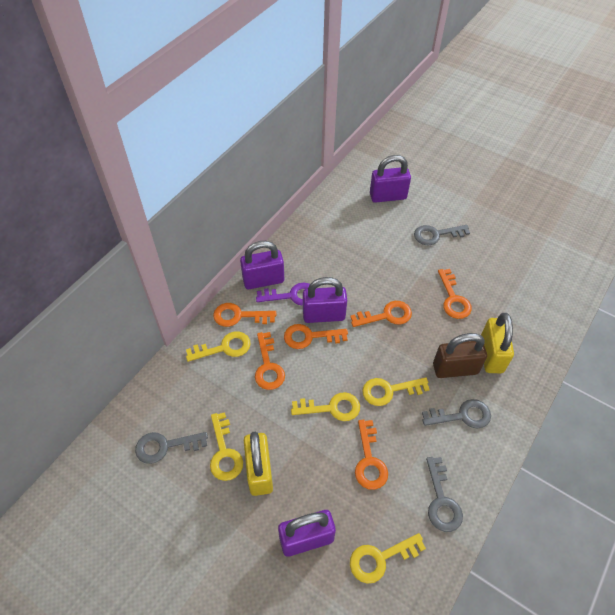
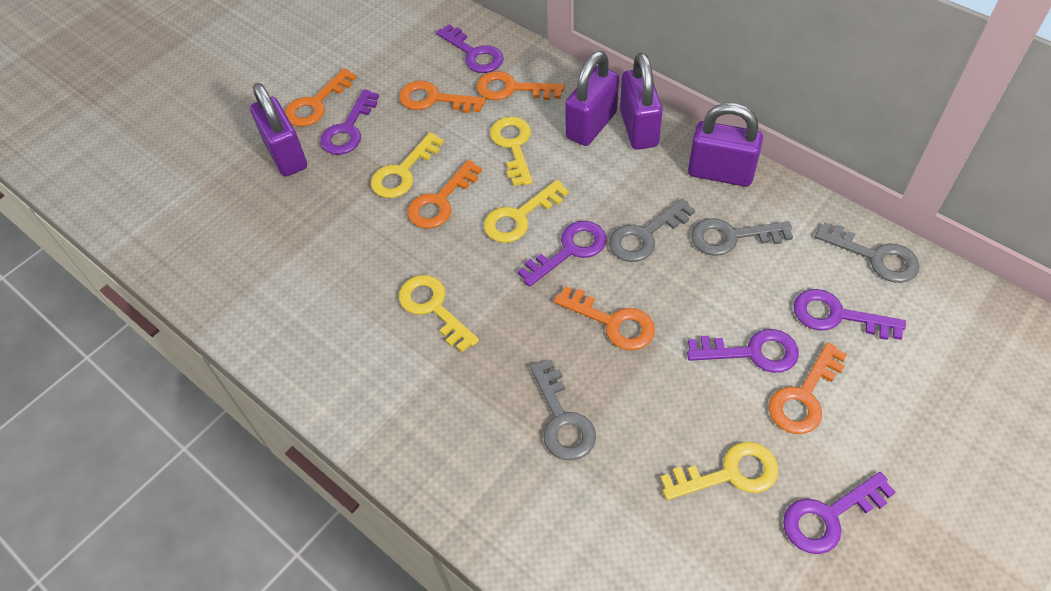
brown padlock: [433,333,487,378] = 1 -> none = 0
purple key: [256,283,310,306] = 1 -> [320,90,379,155] [436,25,504,73] [518,221,607,287] [687,329,799,373] [783,472,896,554] [794,289,906,340] = 6
yellow padlock: [244,432,273,496] [481,313,514,373] = 2 -> none = 0

